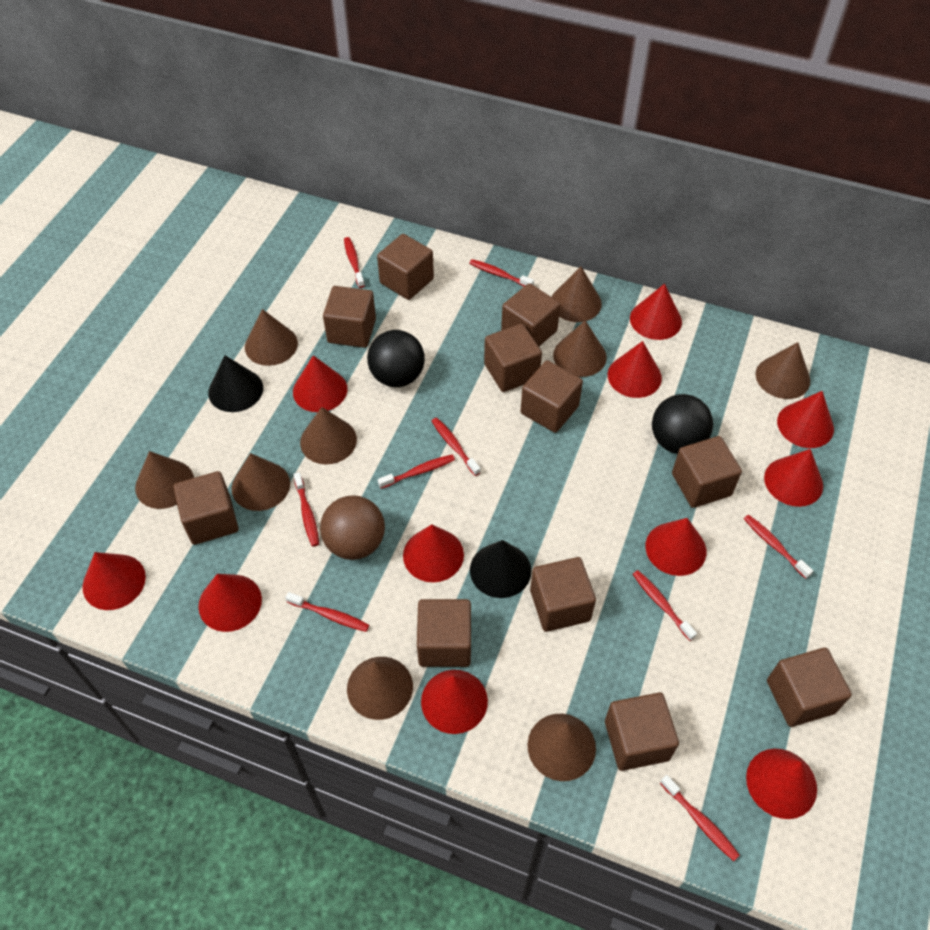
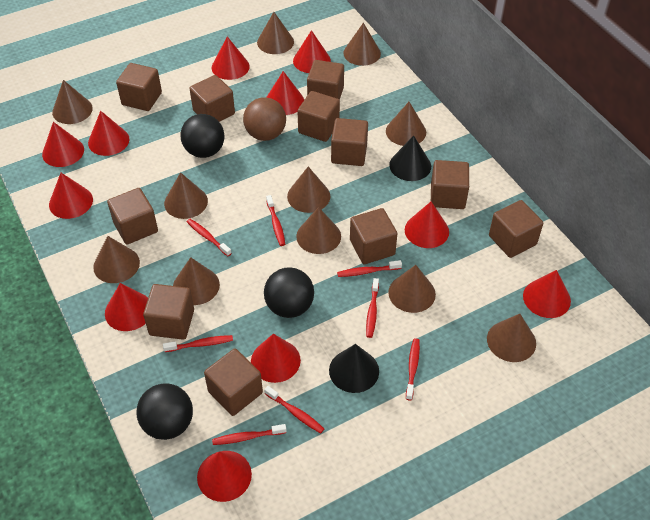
black ball: [367,330,425,387] [652,394,713,454] = 2 -> [136,383,193,440] [181,114,224,158] [264,267,314,318] = 3
brown cone: [135,451,194,509] [232,453,290,511] [245,309,298,366] [300,407,357,464] [347,657,413,720] [527,714,596,781] [552,267,602,322] [553,320,607,377] [756,342,810,399] = 9 -> [52,80,93,124] [93,236,140,283] [164,172,208,219] [173,257,220,305] [257,12,294,54] [287,167,330,213] [296,207,341,254] [343,23,381,66] [386,102,426,146] [388,265,436,313] [487,314,536,362] = 11
red toothbrush: [285,592,369,632] [294,472,319,547] [344,237,365,288] [378,455,455,489] [432,418,481,476] [469,259,534,287] [633,570,697,641] [660,775,740,861] [744,515,813,579] = 9 -> [163,335,233,352] [187,219,232,256] [212,424,287,445] [264,386,324,434] [266,195,285,246] [337,260,402,277] [366,278,379,338] [406,338,420,400] = 8

